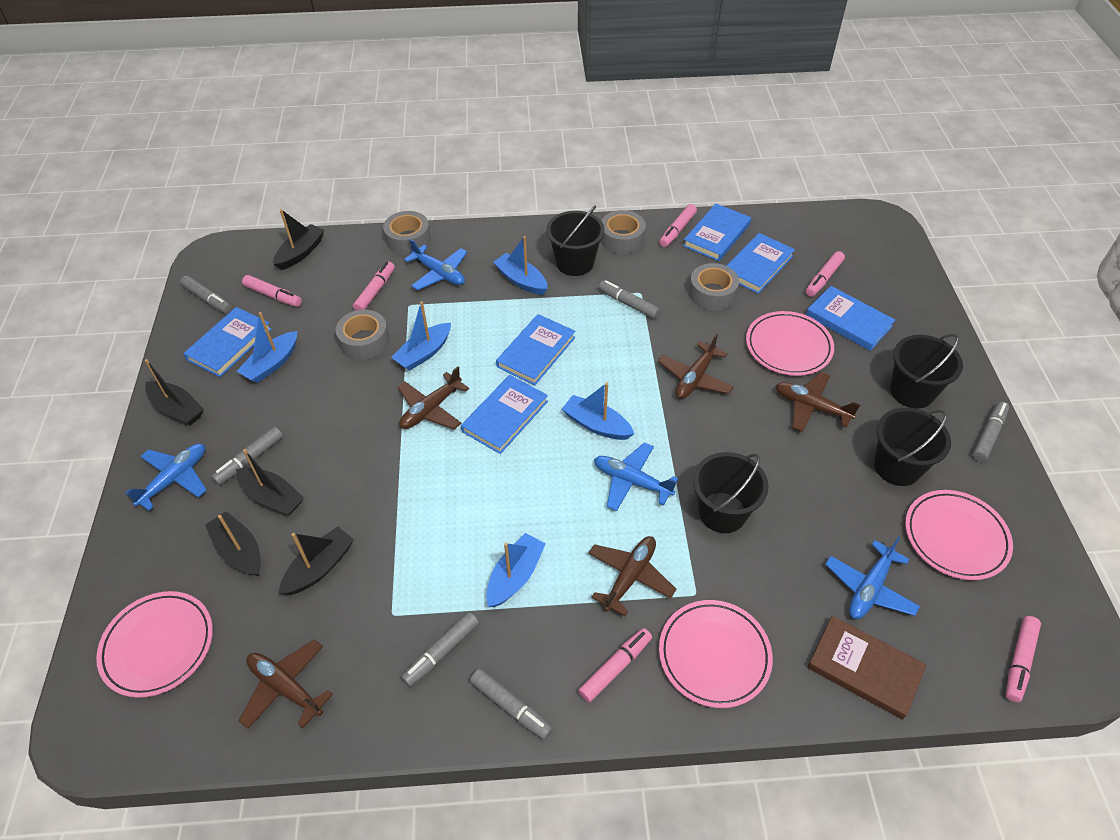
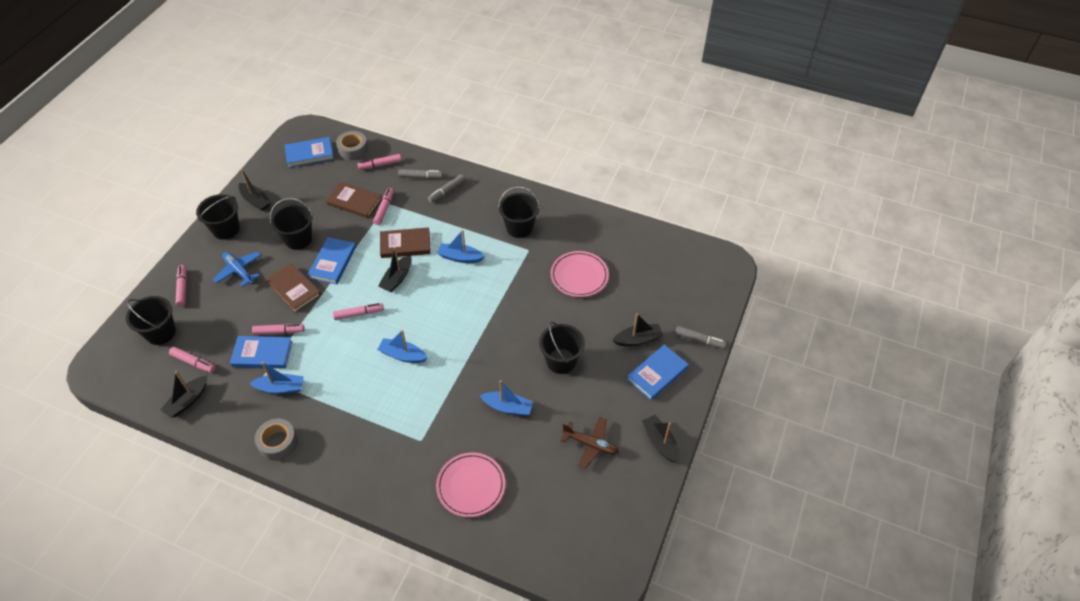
black bucket: [546,206,605,276] [693,452,768,533] [874,408,951,486] [890,334,963,409] = 4 -> [126,296,176,345] [196,194,240,240] [270,198,313,250] [498,186,540,238] [539,322,585,374] = 5
blue boat: [237,312,297,383] [391,302,451,371] [486,533,546,607] [493,236,548,295] [562,382,635,440] = 5 -> [249,362,304,394] [377,330,428,363] [437,230,485,263] [480,380,533,416] = 4
blue book: [183,307,272,377] [461,375,548,454] [496,314,575,385] [683,203,751,261] [726,233,795,294] [806,286,895,351] = 6 -> [230,336,292,369] [285,137,334,168] [308,237,356,284] [627,345,689,400] = 4
blue plane: [125,444,207,511] [404,239,467,290] [594,442,678,511] [825,536,920,619] = 4 -> [213,251,261,287] = 1
brown book: [807,616,926,719] = 1 -> [265,263,321,313] [326,182,382,218] [380,227,431,258] = 3
brown plane: [238,639,333,729] [398,367,469,429] [588,536,676,616] [658,334,734,399] [775,372,860,432] = 5 -> [561,417,619,469] = 1
grey marker: [180,276,232,314] [211,426,283,485] [401,612,479,687] [470,669,553,740] [599,280,660,319] [973,402,1009,462] = 6 -> [398,169,443,179] [428,174,465,203] [675,326,726,349] = 3
grey tape: [336,310,389,360] [383,211,431,254] [600,210,646,254] [689,263,739,310] = 4 -> [255,419,298,461] [336,131,368,161] = 2
pink plate: [96,591,213,698] [659,600,773,708] [746,311,834,376] [905,490,1013,580] = 4 -> [436,452,505,517] [551,251,609,297] = 2

